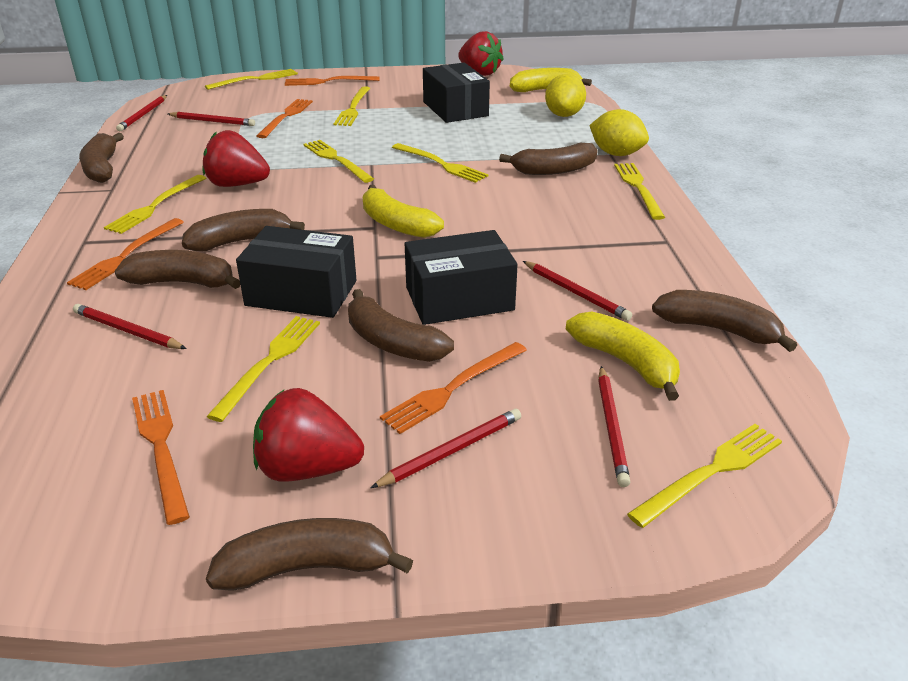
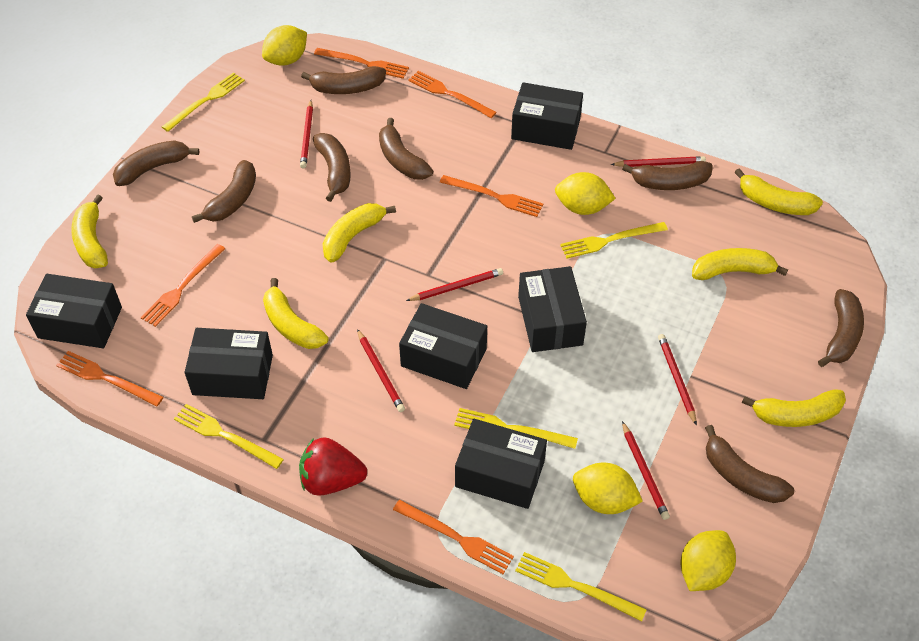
black box: [236,226,357,318] [405,230,518,325] [423,62,490,123] = 3 -> [26,274,122,348] [185,328,273,399] [399,303,487,389] [455,419,547,509] [511,82,583,150] [518,266,587,352] = 6
brown banana: [79,133,124,183] [115,250,240,289] [182,209,305,251] [206,518,413,591] [348,289,454,362] [499,143,598,175] [652,290,797,352] = 7 -> [113,140,199,186] [192,160,256,223] [301,66,386,94] [313,133,351,202] [379,118,433,180] [622,161,713,190] [705,425,794,503] [818,289,864,367] = 8
orange fork: [67,218,184,290] [132,390,190,525] [257,99,313,138] [285,76,380,86] [380,342,527,434] = 5 -> [56,351,164,407] [141,244,225,327] [314,48,409,79] [393,500,514,574] [408,71,497,118] [440,175,543,217] = 6
red strawberry: [203,130,270,187] [253,388,364,482] [458,31,504,76] = 3 -> [299,437,367,496] = 1
yellow banana: [363,185,444,238] [510,68,592,92] [566,312,680,401] = 3 -> [71,194,108,268] [263,278,329,349] [322,203,396,263] [692,248,788,280] [735,168,823,215] [742,389,846,427] = 6
yellow fork: [104,175,206,234] [205,69,298,90] [206,316,320,422] [303,140,374,183] [334,86,370,126] [392,143,489,183] [614,163,665,220] [627,424,782,528] = 8 -> [162,72,245,132] [174,404,284,469] [454,408,578,449] [515,552,647,621] [560,222,668,259] = 5
yellow lemon: [545,74,586,117] [589,109,649,156] = 2 -> [262,25,307,66] [555,172,616,215] [573,463,643,514] [680,530,736,591] = 4

